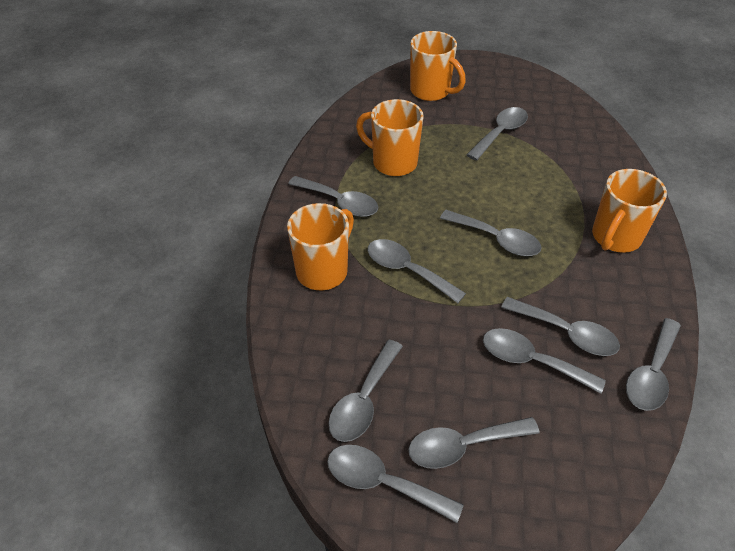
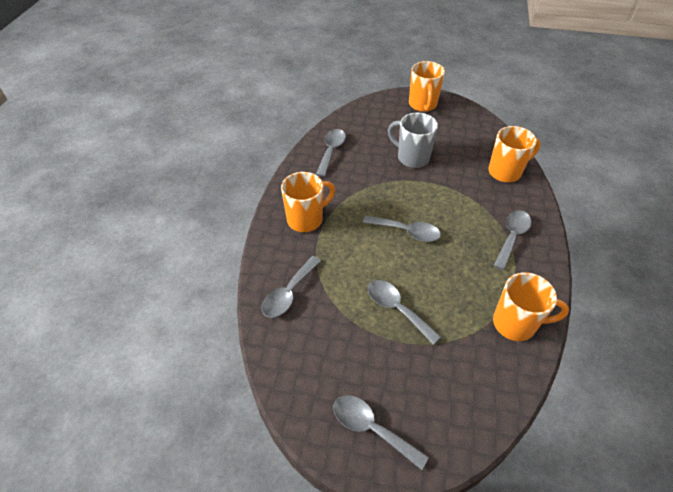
grey mug: none = 0 -> [388,113,438,168] = 1
grey spoon: [288,176,378,217] [327,445,464,523] [328,340,403,442] [368,239,466,303] [409,417,540,469] [440,210,542,256] [467,107,528,161] [483,328,606,394] [501,297,620,356] [626,318,681,411] = 10 -> [262,256,321,318] [316,129,346,177] [333,395,429,470] [363,215,441,242] [368,280,441,345] [493,210,532,270] = 6

